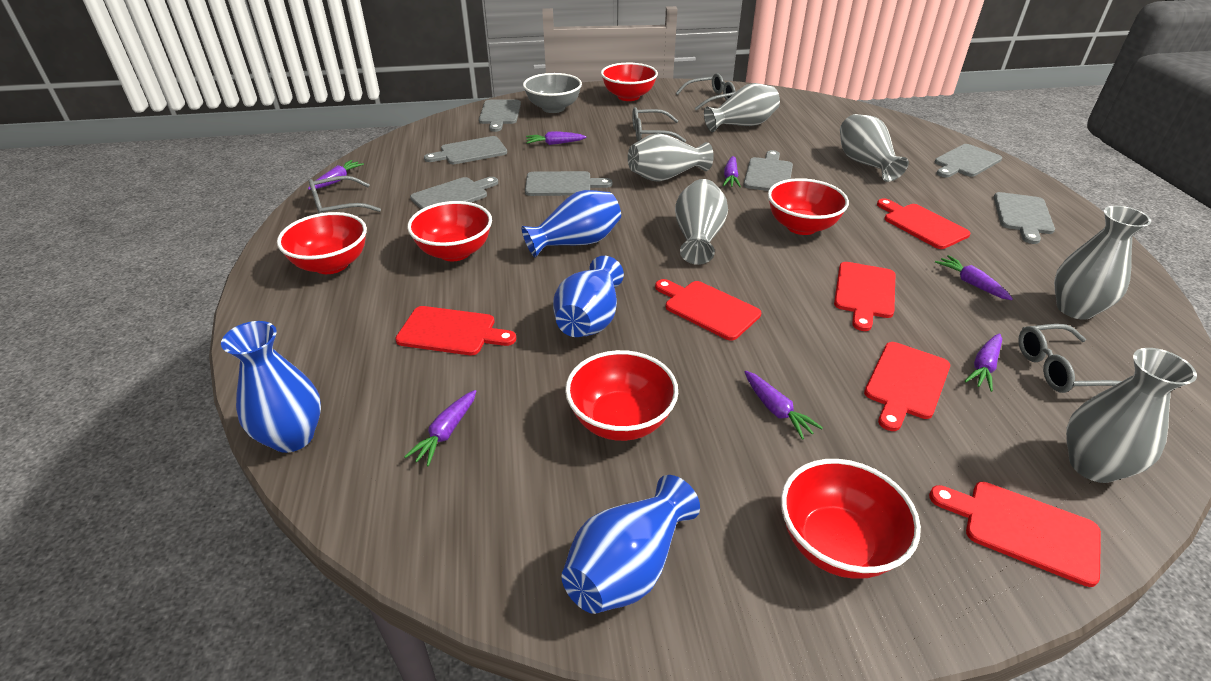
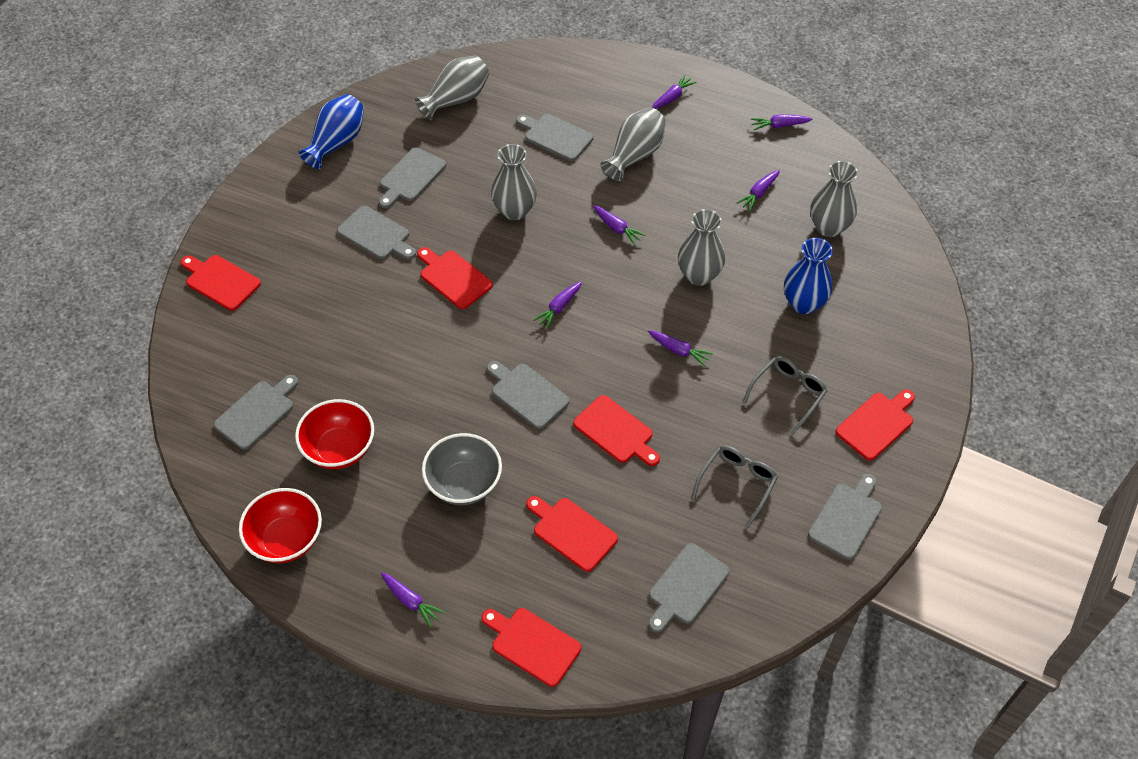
blue vase: [221,321,321,453] [521,190,621,258] [553,256,624,337] [561,475,700,614] = 4 -> [298,94,364,169] [784,238,833,314] = 2
grey glasses: [309,176,381,213] [632,107,686,143] [676,73,736,111] [1018,324,1122,393] = 4 -> [691,446,778,528] [742,356,827,434] = 2
grey vase: [628,133,714,182] [675,179,728,265] [704,83,780,132] [840,114,909,182] [1054,206,1151,320] [1066,348,1197,483] = 6 -> [415,55,489,120] [491,144,537,220] [600,107,666,181] [678,209,725,286] [810,161,858,237] = 5
red bowl: [277,212,367,274] [407,201,492,261] [565,350,678,441] [601,63,658,101] [768,178,849,235] [781,459,921,579] = 6 -> [239,488,322,563] [295,399,374,469] = 2

